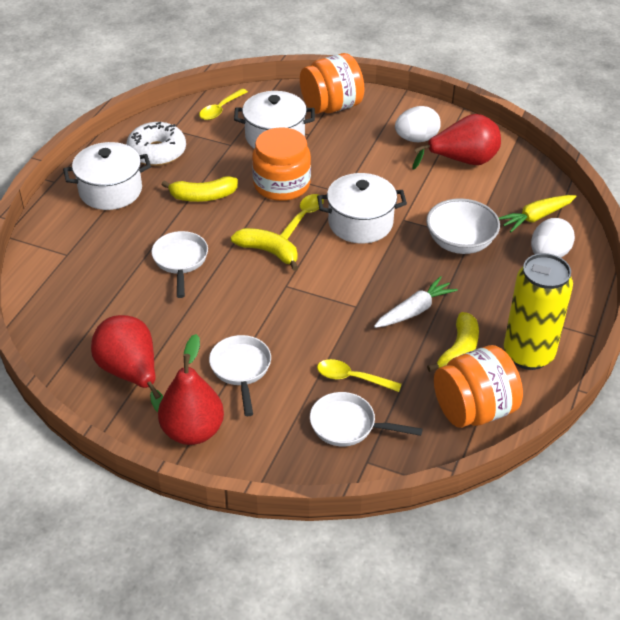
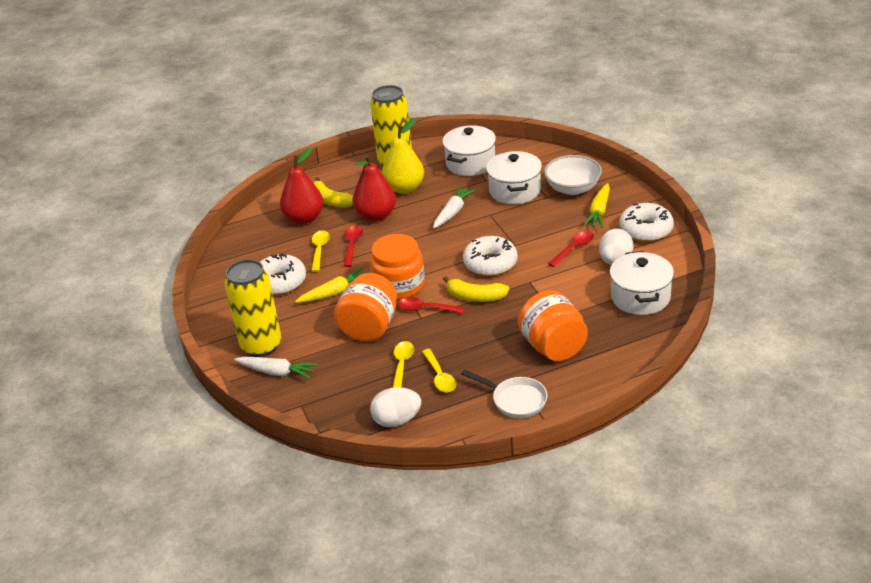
red pear: [91,315,163,412] [158,334,224,445] [413,114,501,169] = 3 -> [280,148,324,224] [352,155,396,222] = 2
red spoon: none = 0 -> [344,226,363,267] [398,297,464,313] [548,231,594,267] = 3
white carrot: [374,276,458,328] = 1 -> [234,356,318,379] [433,186,476,228] = 2
white donut: [126,122,186,166] = 1 -> [260,253,306,295] [463,236,518,276] [619,203,674,242] = 3
white pan: [151,231,208,298] [209,335,271,416] [310,392,423,447] = 3 -> [461,369,547,418] = 1
yellow banana: [162,176,238,202] [231,228,298,271] [427,312,479,372] = 3 -> [314,177,353,208] [443,276,509,302] = 2
yellow can: [504,253,573,370] = 1 -> [225,259,281,357] [370,85,412,166] = 2
yellow carrot: [499,195,577,232] = 1 -> [295,267,367,303] [583,183,610,228] = 2
yellow pear: none = 0 -> [382,119,424,194] = 1

